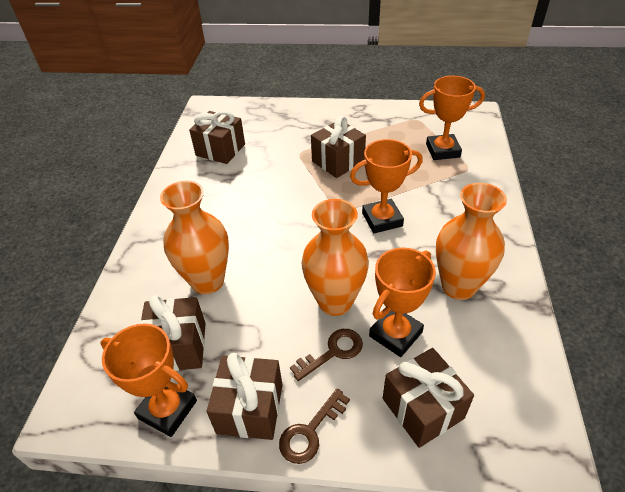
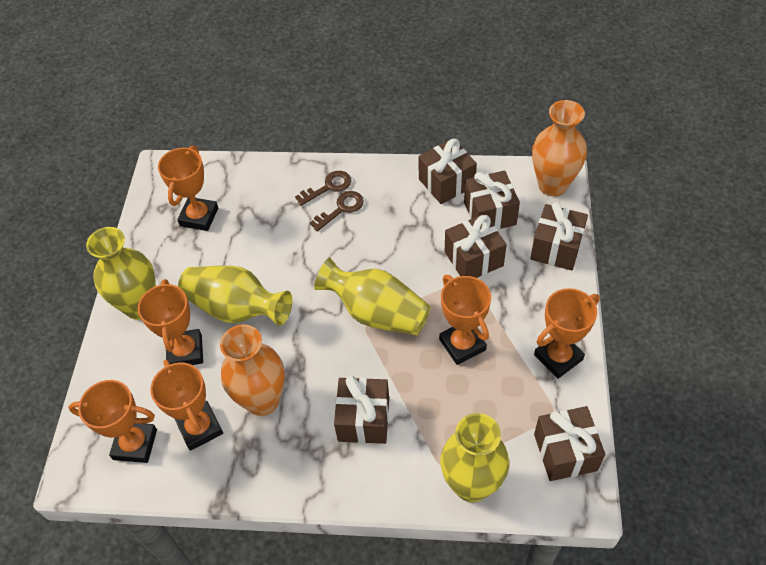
brown gift: [139,295,206,371] [189,110,245,164] [207,353,283,440] [311,116,366,178] [383,348,474,448] = 5 -> [334,376,389,444] [418,139,477,204] [445,214,507,278] [464,170,520,230] [530,202,588,270] [534,406,605,481] = 6
orange trophy: [100,323,197,437] [350,139,423,233] [369,248,436,357] [419,76,485,160] = 4 -> [68,380,157,463] [138,279,203,365] [150,360,223,451] [158,145,218,231] [439,275,491,365] [534,288,600,379] = 6
orange vase: [160,181,229,294] [301,199,369,316] [436,183,507,300] = 3 -> [220,324,285,416] [532,100,587,197] = 2
yellow vase: none = 0 -> [86,227,156,320] [178,266,292,326] [314,258,431,335] [440,413,509,502] = 4

